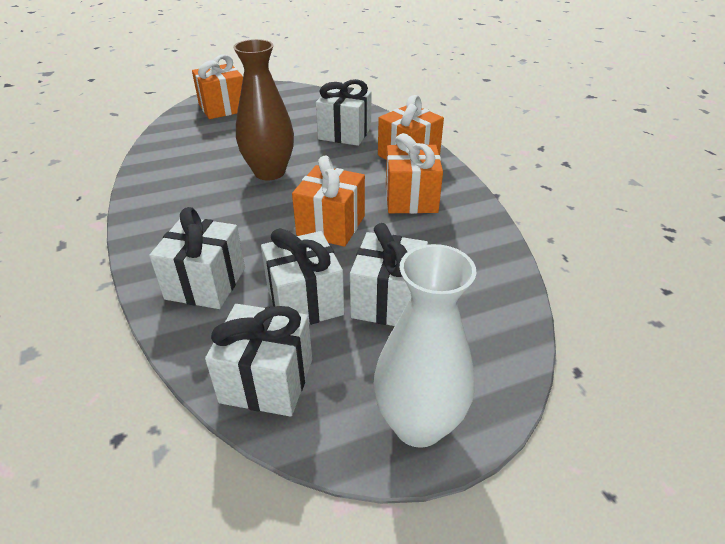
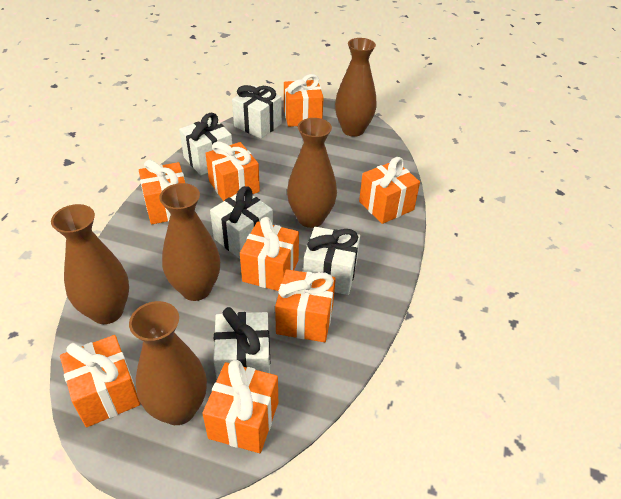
brown vase: [233,39,294,180] = 1 -> [51,204,129,324] [129,301,207,425] [159,183,220,301] [287,118,337,228] [335,38,377,137] = 5
orange gift: [192,55,243,119] [292,156,365,247] [378,95,444,159] [386,133,443,214] = 4 -> [60,335,140,427] [139,160,185,224] [202,360,278,453] [205,141,260,201] [240,217,299,291] [275,269,336,342] [284,74,324,127] [359,157,420,224] = 8
white vase: [373,244,476,448] = 1 -> none = 0

